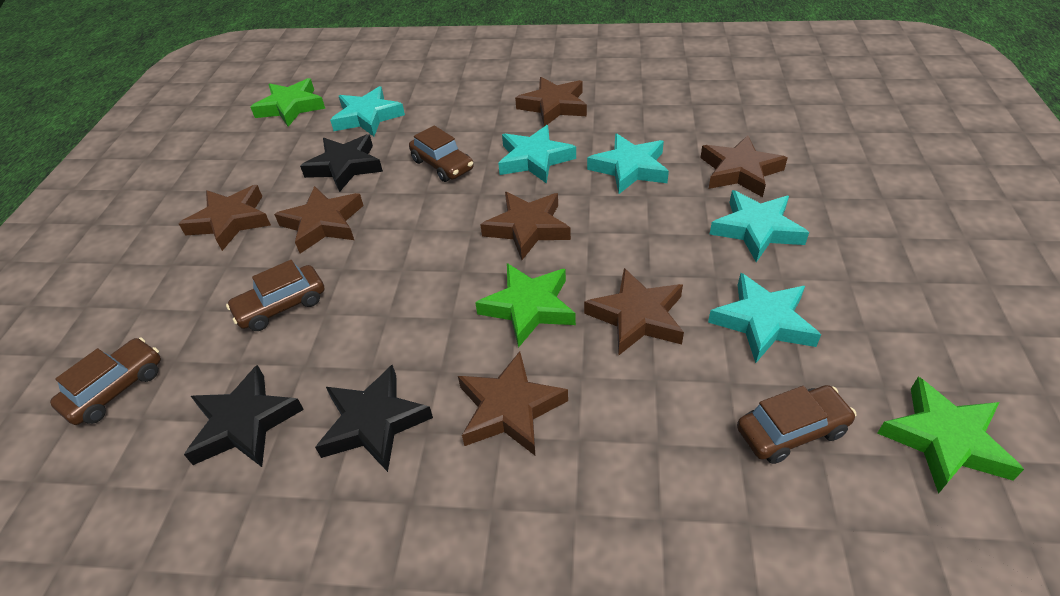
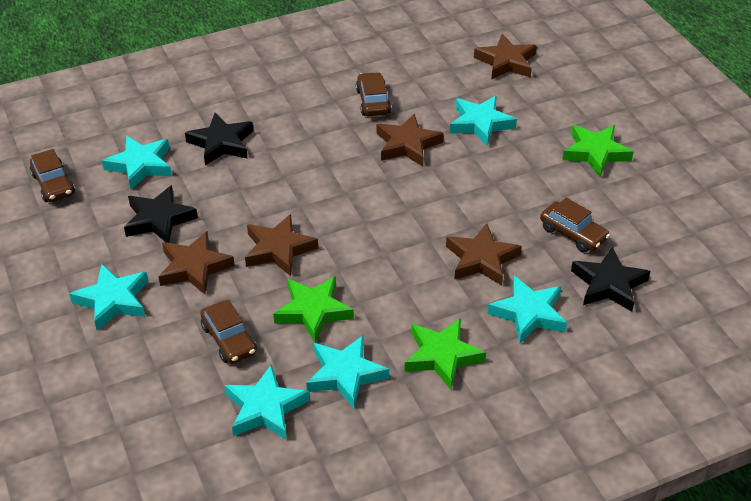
brown star: [179,185,271,251] [274,186,364,253] [458,351,568,455] [480,192,571,260] [515,77,587,126] [584,268,684,356] [700,135,787,197] = 7 -> [158,231,235,295] [245,214,318,276] [376,114,444,166] [446,223,522,286] [474,34,537,80] = 5
turquoise star: [330,86,405,136] [498,125,576,184] [587,133,669,194] [708,273,821,363] [710,190,809,262] = 5 -> [69,264,148,330] [102,135,172,189] [225,365,310,440] [306,336,389,408] [449,96,517,146] [487,276,567,343] = 6

